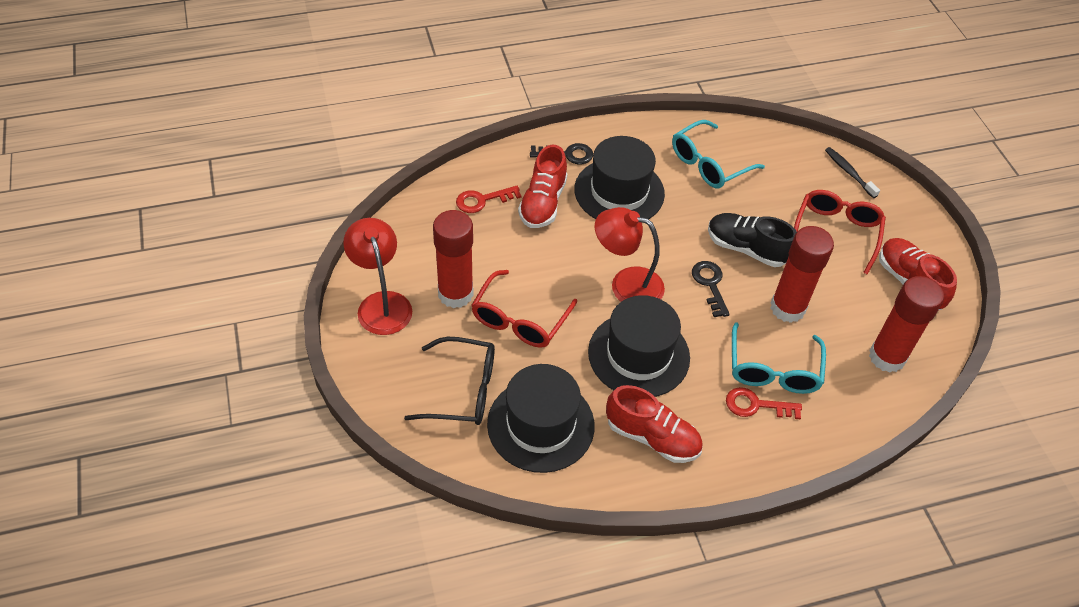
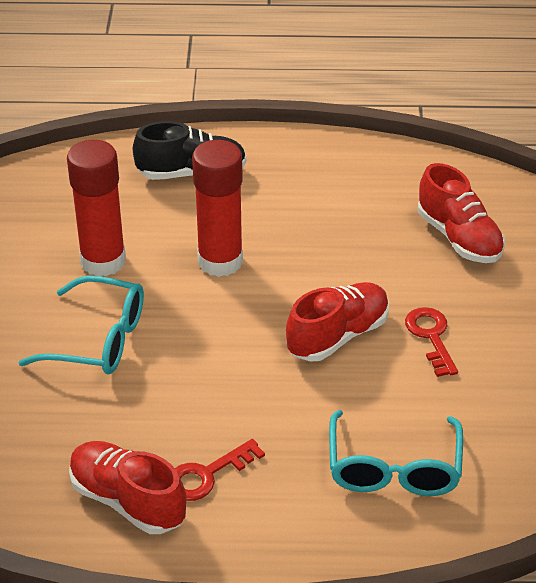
black glasses: [404,337,495,425] = 1 -> none = 0
black hat: [487,364,595,473] [574,136,665,219] [588,295,690,397] = 3 -> none = 0
black key: [530,143,593,164] [692,261,730,317] = 2 -> none = 0
black toothbrush: [825,147,880,198] = 1 -> none = 0
red glasses: [471,270,577,348] [794,190,886,275] = 2 -> none = 0
red glue stick: [433,210,474,308] [770,226,834,323] [869,276,944,373] = 3 -> [67,140,126,277] [192,140,243,277] = 2
red lamp: [343,218,412,335] [595,207,665,302] = 2 -> none = 0

